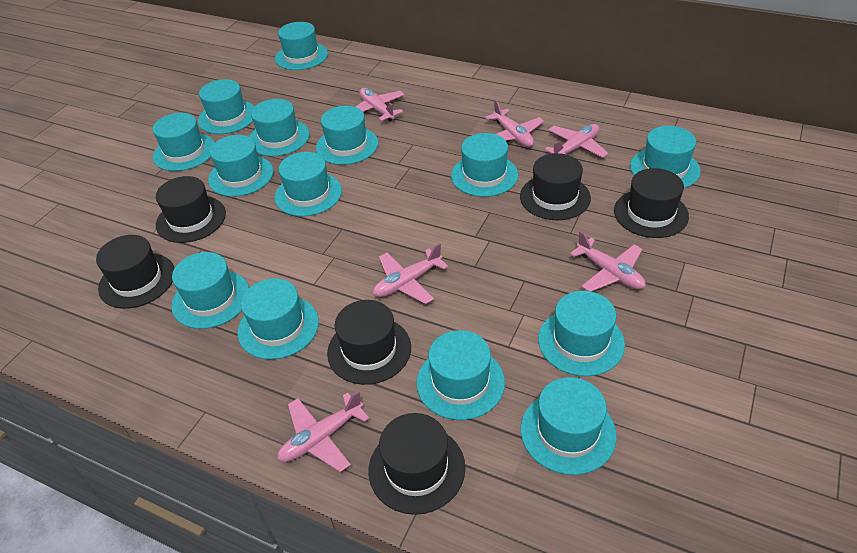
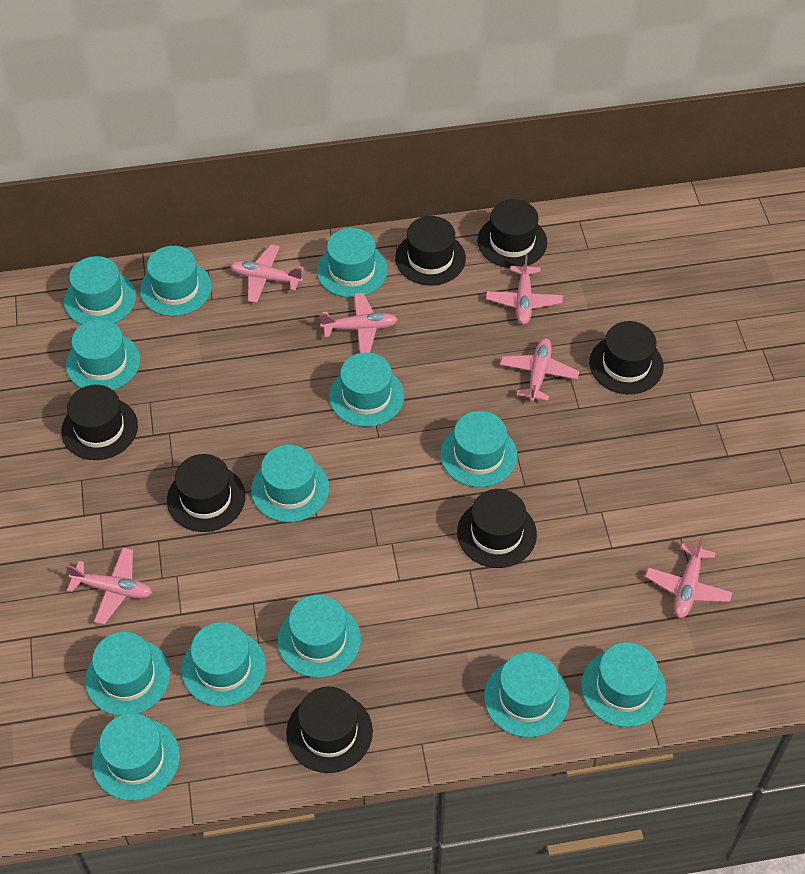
black hat: [96,235,174,309] [156,176,226,243] [327,300,411,385] [369,413,465,515] [520,153,591,220] [614,168,689,238] = 6 -> [61,385,138,460] [167,454,246,532] [286,687,373,773] [395,216,466,285] [457,489,537,568] [477,199,547,268] [589,321,664,394] = 7
turquoise hat: [152,113,215,171] [171,252,249,329] [198,79,255,134] [208,135,273,197] [237,278,319,360] [249,99,310,156] [275,22,328,70] [275,152,342,216] [316,106,378,165] [416,330,505,420] [451,133,518,197] [521,377,617,475] [538,291,625,376] [630,126,701,188] = 14 -> [64,256,136,325] [66,319,140,390] [85,632,170,716] [92,713,180,801] [140,246,212,316] [182,622,266,706] [251,445,329,522] [278,595,361,678] [317,228,388,298] [329,352,404,427] [440,411,518,487] [484,652,570,738] [581,642,667,727] = 13

